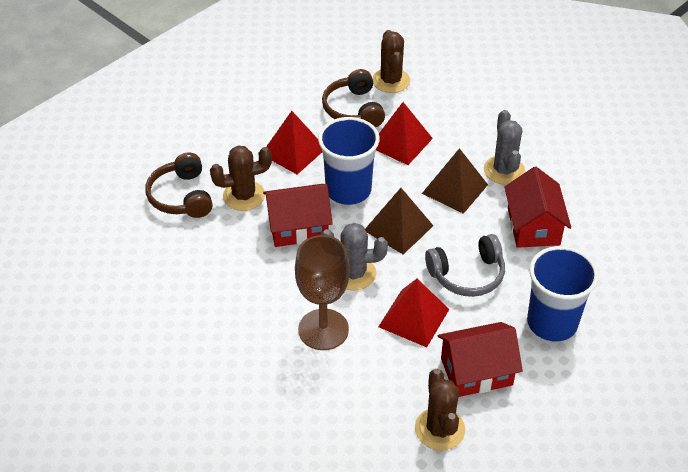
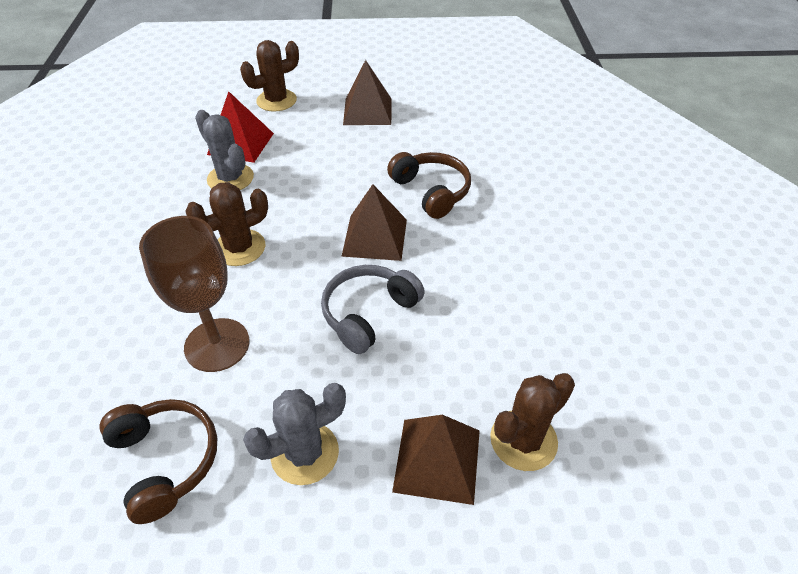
blue cup: [318,117,380,205] [527,246,599,341] = 2 -> none = 0
brown pyramid: [365,188,433,254] [422,148,488,214] = 2 -> [341,184,407,261] [343,60,392,125] [392,415,480,505] = 3
red house: [263,184,333,247] [438,322,523,397] [504,167,571,248] = 3 -> none = 0
red pyramid: [266,111,322,175] [376,102,433,165] [378,279,449,347] = 3 -> [207,91,274,163] = 1

